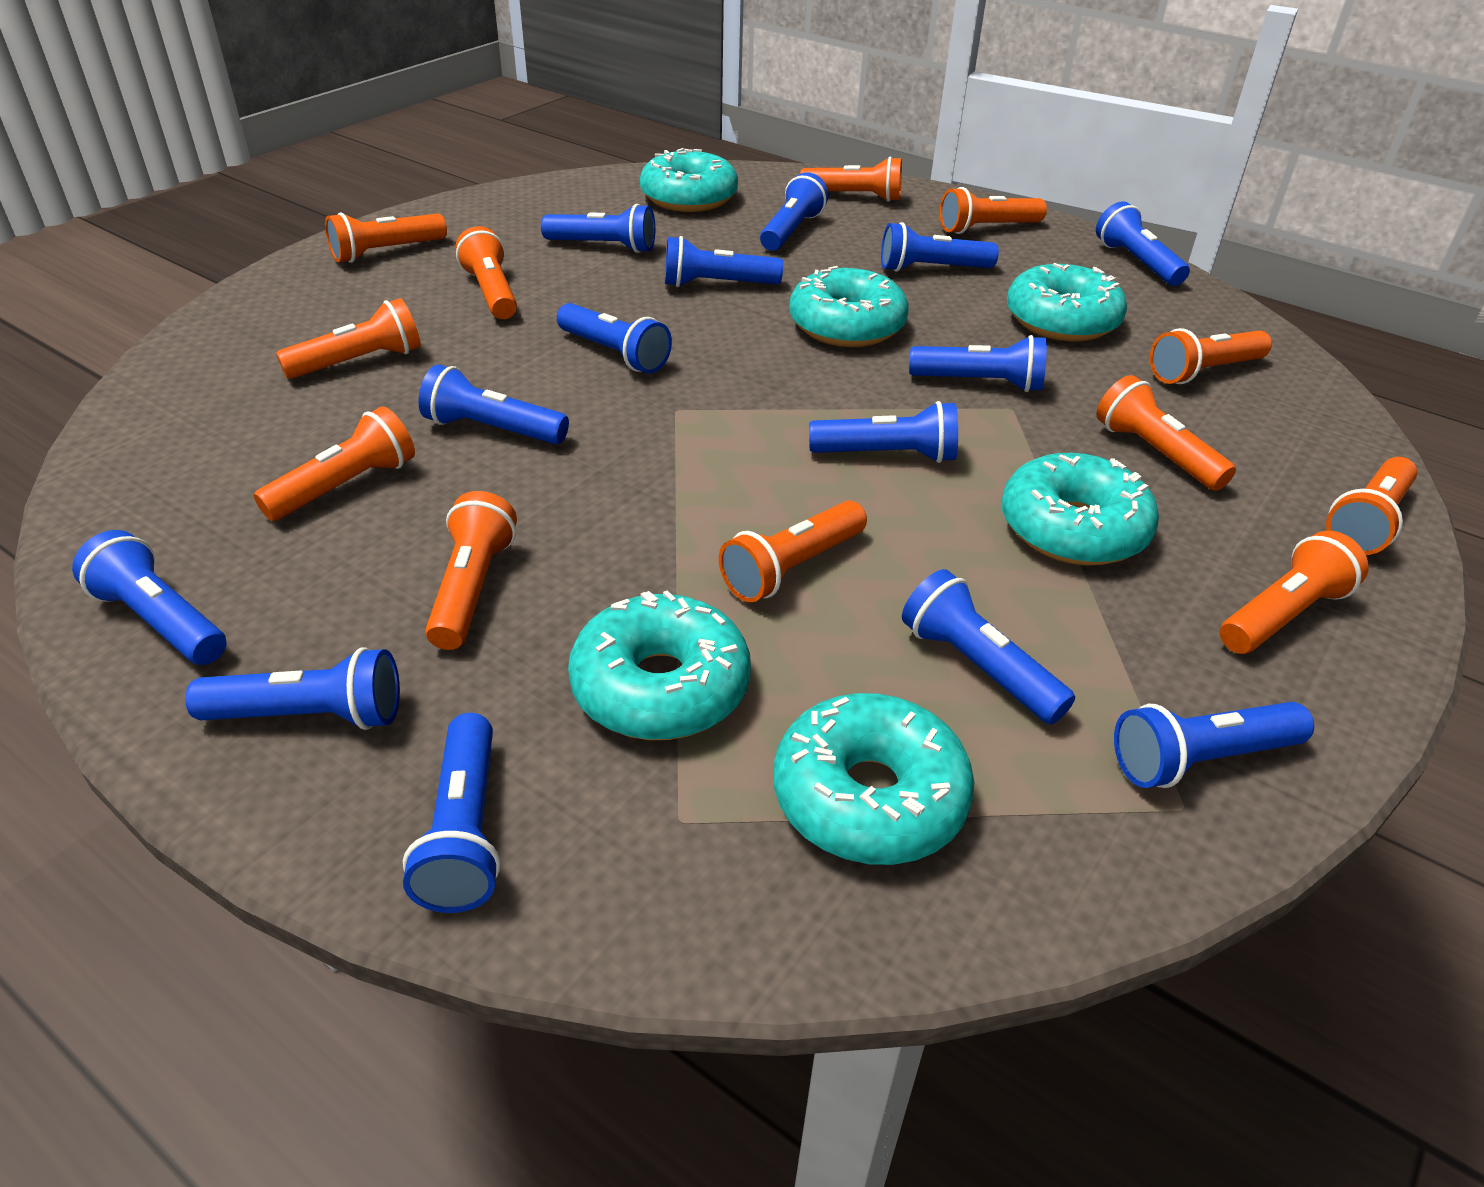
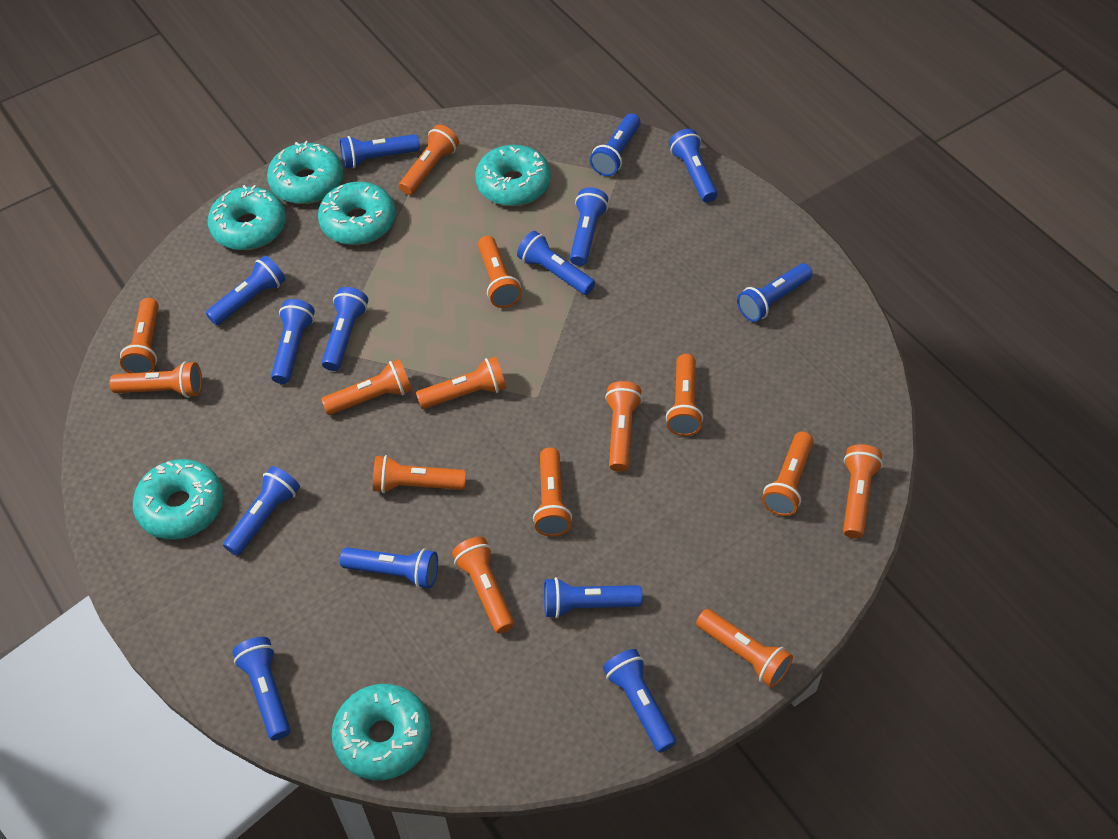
orange flashlight: [254,406,415,521] [276,298,421,379] [325,212,447,263] [425,491,517,650] [455,226,517,319] [719,501,867,602] [800,157,902,202] [940,187,1047,234] [1096,375,1236,491] [1150,328,1272,384] [1220,531,1369,654] [1326,457,1417,555] = 12 -> [109,361,202,398] [120,298,159,373] [321,359,412,415] [373,455,466,493] [399,125,459,195] [416,357,506,409] [452,537,514,633] [478,236,522,308] [533,448,572,536] [605,381,642,472] [666,354,703,436] [696,609,793,688] [762,432,814,516] [843,444,883,538] = 14

